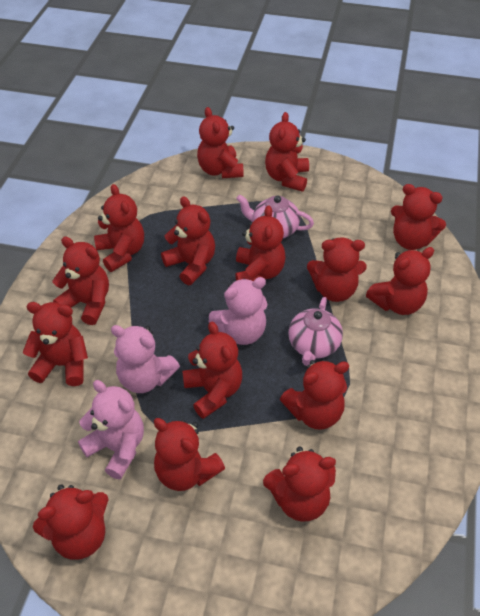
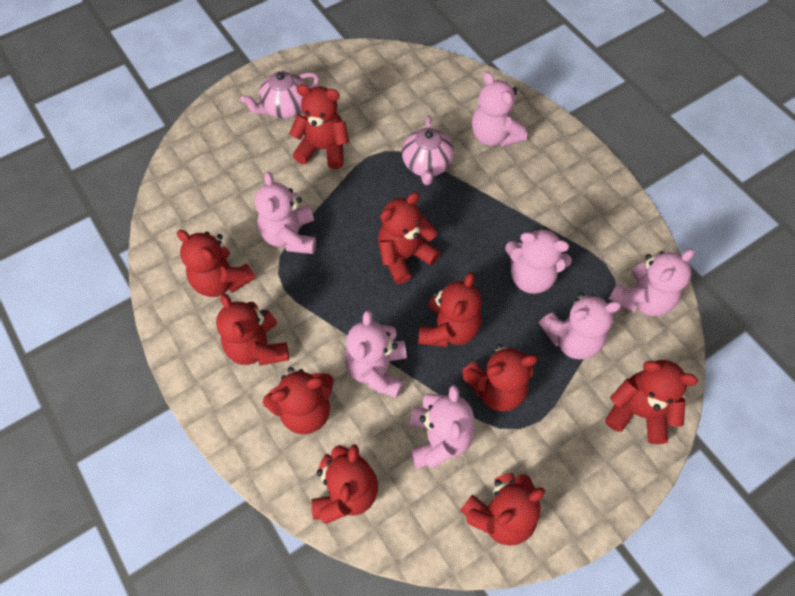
pink teddy bear: [78,380,144,479] [111,325,180,393] [208,277,268,345] = 3 -> [255,172,316,254] [345,310,407,398] [410,385,474,469] [472,72,527,147] [505,227,572,294] [539,292,622,359] [609,249,695,316] = 7
red teddy bear: [23,302,88,386] [33,485,109,560] [52,237,109,325] [94,184,144,272] [154,418,225,491] [161,196,215,285] [182,322,242,419] [197,107,244,178] [235,205,286,281] [263,447,336,522] [265,112,309,191] [280,360,349,430] [307,237,367,302] [366,247,434,315] [391,184,446,250] = 15 -> [177,230,256,297] [216,293,289,366] [263,367,334,434] [289,84,349,169] [311,444,378,524] [378,192,440,284] [418,272,482,347] [460,473,545,546] [462,344,538,412] [605,360,698,444] = 10

